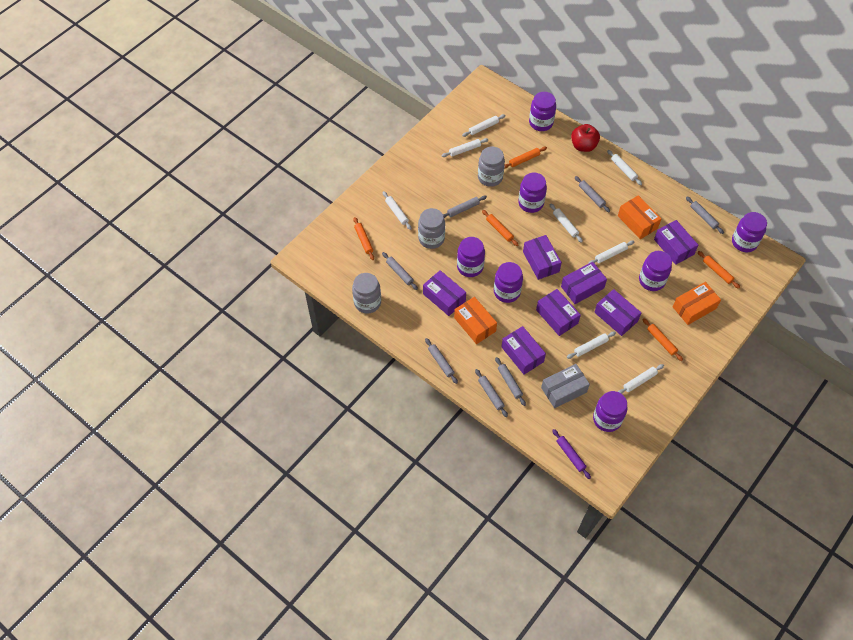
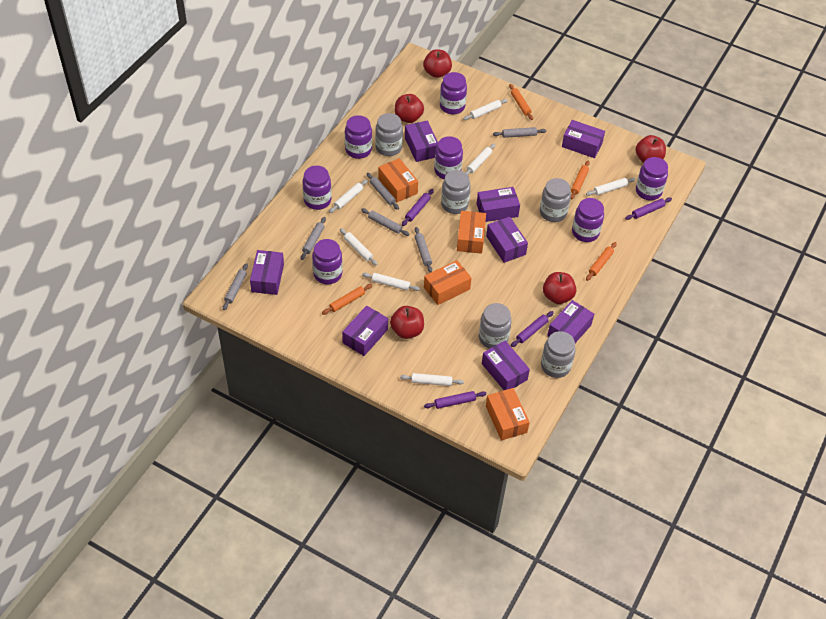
grey box: [541,364,590,408] = 1 -> none = 0
grey jar: [352,273,381,313] [418,208,445,249] [478,146,505,187] = 3 -> [375,113,403,156] [441,170,471,214] [479,303,512,349] [540,178,571,222] [541,331,576,378] = 5
grey rolling pin: [382,252,418,290] [425,338,458,384] [443,195,487,218] [475,369,508,417] [495,357,526,406] [575,176,610,212] [686,197,724,234] = 7 -> [223,263,248,310] [301,217,326,260] [361,208,410,236] [367,173,399,210] [415,227,432,273] [493,127,546,138] = 6
orange box: [454,297,497,344] [618,195,661,239] [673,282,721,325] = 3 -> [378,158,418,202] [424,260,472,305] [457,211,486,254] [486,388,530,440] = 4
orange rolling pin: [353,217,374,260] [482,210,518,246] [504,147,547,169] [642,318,683,361] [698,251,740,289] = 5 -> [322,284,372,315] [509,84,533,120] [570,160,590,199] [586,242,617,281] = 4
purple box: [423,270,466,316] [501,326,546,375] [523,235,562,280] [536,289,581,336] [561,262,607,304] [594,289,641,336] [654,220,698,265] = 7 -> [250,250,284,295] [342,306,388,356] [405,121,438,162] [477,187,520,222] [482,341,530,390] [486,217,528,263] [547,300,594,343] [562,120,605,158] = 8
purple rolling pin: [552,429,591,479] = 1 -> [402,189,434,226] [424,391,486,409] [511,311,554,347] [625,197,672,220] = 4
red apple: [571,124,600,152] = 1 -> [390,306,424,339] [395,94,424,123] [423,49,452,78] [543,272,576,304] [635,135,666,163] = 5
white rolling pin: [383,191,412,230] [441,138,488,157] [462,114,506,137] [550,204,583,243] [567,332,616,359] [588,240,635,264] [607,150,642,185] [618,364,664,394] = 8 -> [329,179,368,213] [340,228,378,266] [362,273,420,291] [400,373,464,386] [463,99,508,120] [465,143,495,175] [586,178,636,196] = 7

